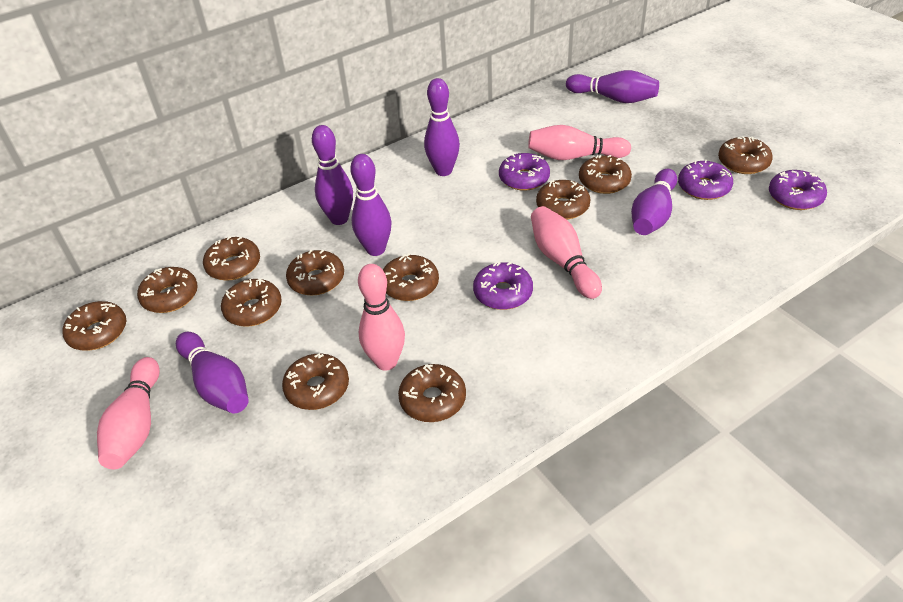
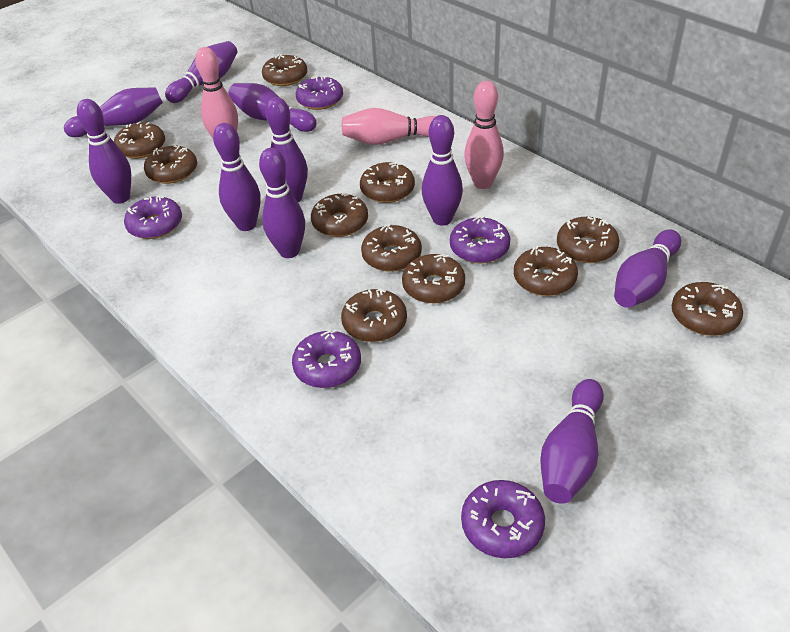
pink bowling pin: [97,357,160,469] [358,264,405,371] [528,125,631,160] [531,206,602,299] = 4 -> [195,47,238,138] [342,108,436,145] [464,81,504,189] = 3
purple bowling pin: [176,332,249,413] [312,125,353,225] [350,154,392,256] [424,78,460,176] [566,70,659,103] [631,169,677,235] = 6 -> [64,87,163,137] [77,99,131,204] [165,41,237,103] [213,123,261,231] [228,83,317,132] [259,148,305,258] [265,97,308,202] [422,115,463,226] [540,379,604,504] [614,230,681,308] = 10
purple donut: [473,262,533,310] [499,153,550,191] [678,160,733,200] [769,170,827,210] = 4 -> [124,195,182,239] [292,330,361,388] [296,76,343,110] [450,216,510,263] [461,480,545,558] = 5

